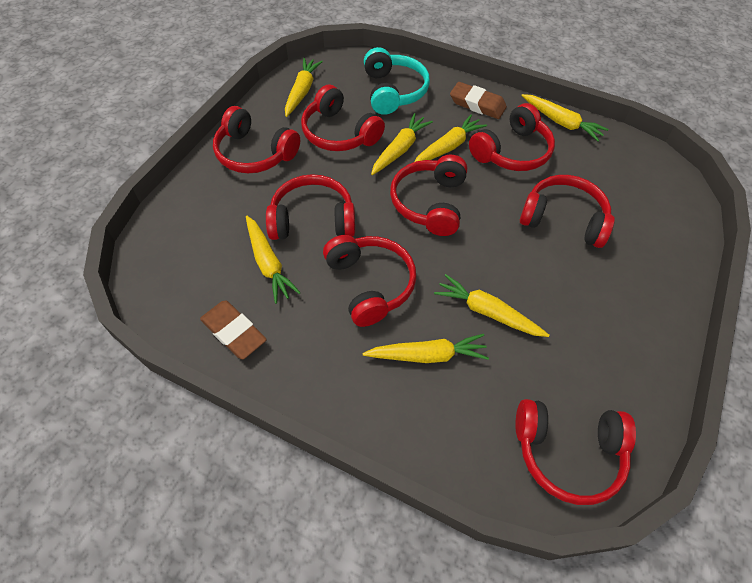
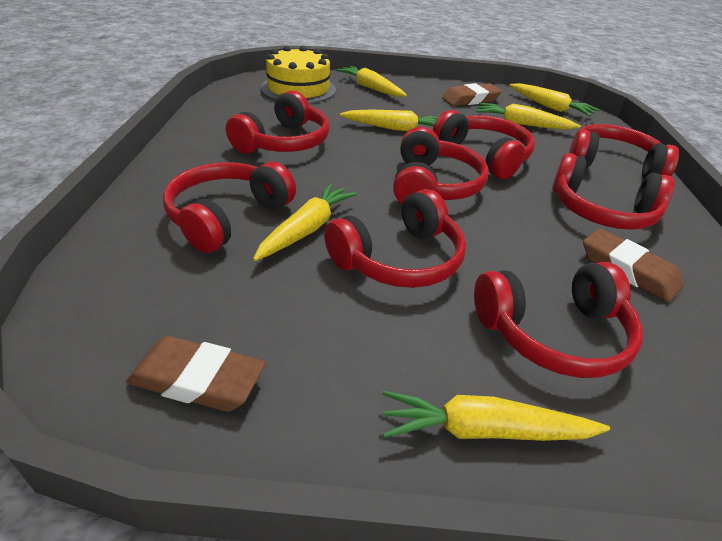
brown eraser: [200,300,267,359] [450,82,507,119] = 2 -> [126,336,265,412] [442,83,502,106] [583,229,683,302] = 3
turquoise headphones: [364,47,430,115] = 1 -> none = 0
yellow cake: none = 0 -> [261,46,336,103] = 1
yellow carrot: [246,216,301,304] [285,58,323,117] [362,334,489,363] [371,113,433,175] [414,114,487,162] [434,274,550,337] [521,94,608,142] = 7 -> [253,183,357,261] [335,66,407,97] [340,110,438,131] [383,391,610,441] [476,103,581,129] [509,83,599,116] = 6

